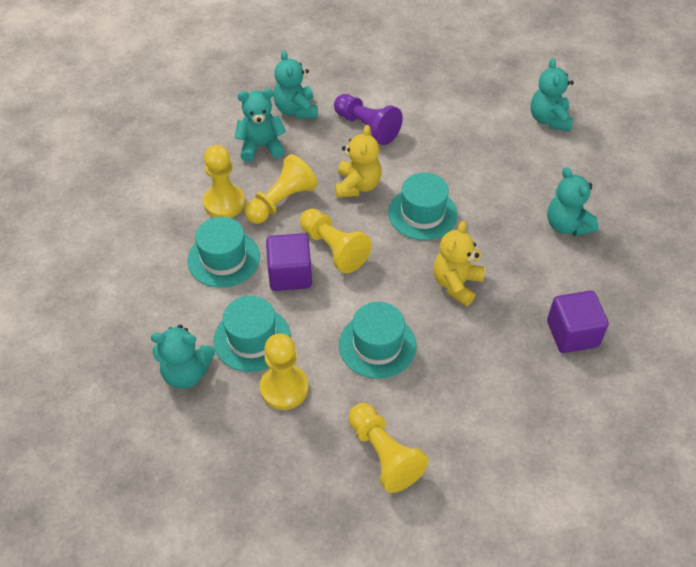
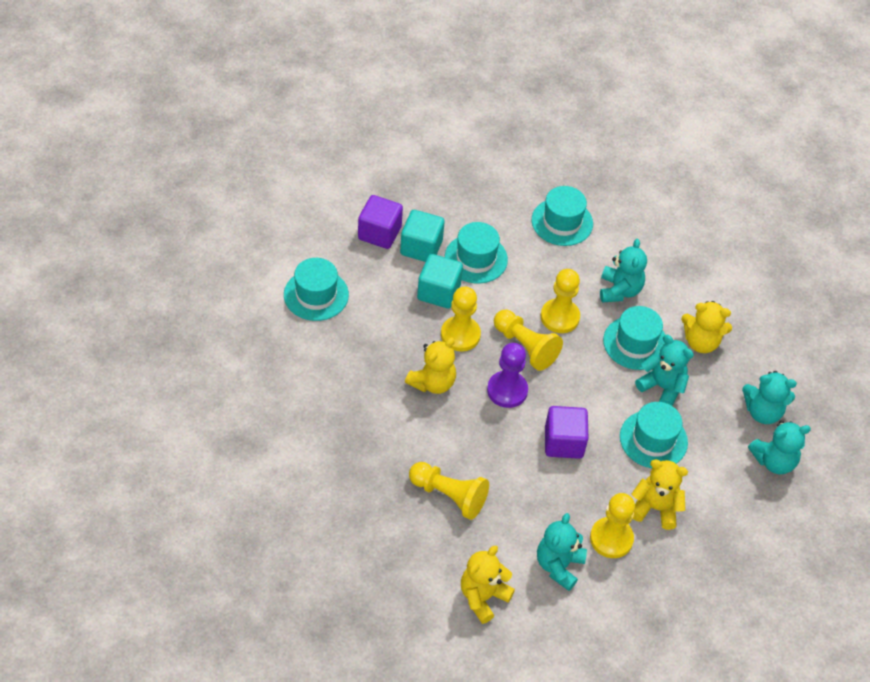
turquoise cube: none = 0 -> [400,210,445,262] [417,254,463,308] = 2
turquoise hat: [187,217,260,288] [214,296,291,372] [339,302,416,379] [388,173,458,240] = 4 -> [284,258,349,321] [445,222,508,283] [532,186,593,246] [603,306,665,370] [620,402,688,468] = 5
yellow teddy bear: [335,125,382,198] [433,221,485,306] = 2 -> [405,338,456,394] [461,546,515,624] [631,459,688,530] [681,301,732,353] = 4

